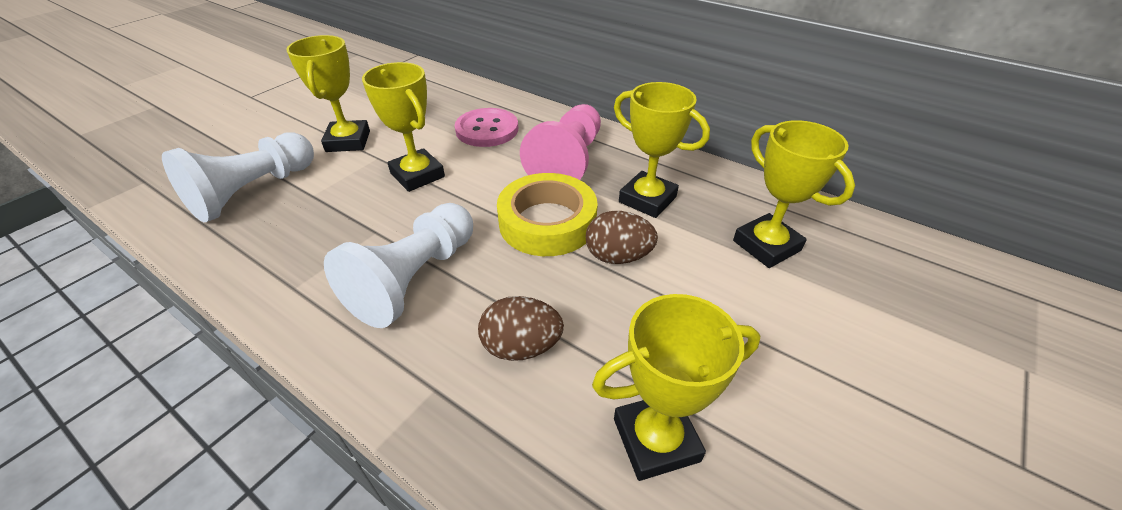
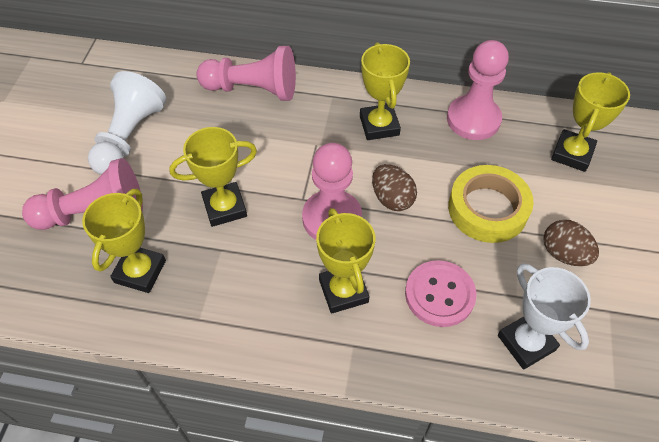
pink pawn: [520,104,601,180] = 1 -> [22,158,143,230] [196,46,296,101] [302,143,362,240] [447,40,509,140] = 4
white pawn: [162,132,314,222] [324,203,473,328] = 2 -> [88,71,166,175] = 1
white trophy: none = 0 -> [498,263,591,370] = 1

